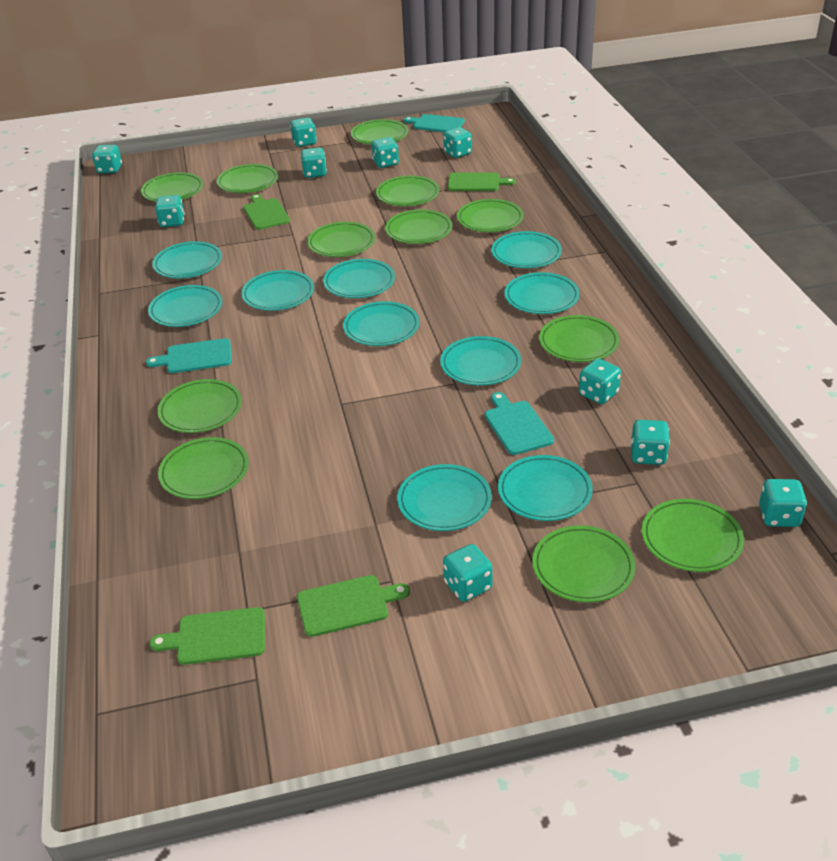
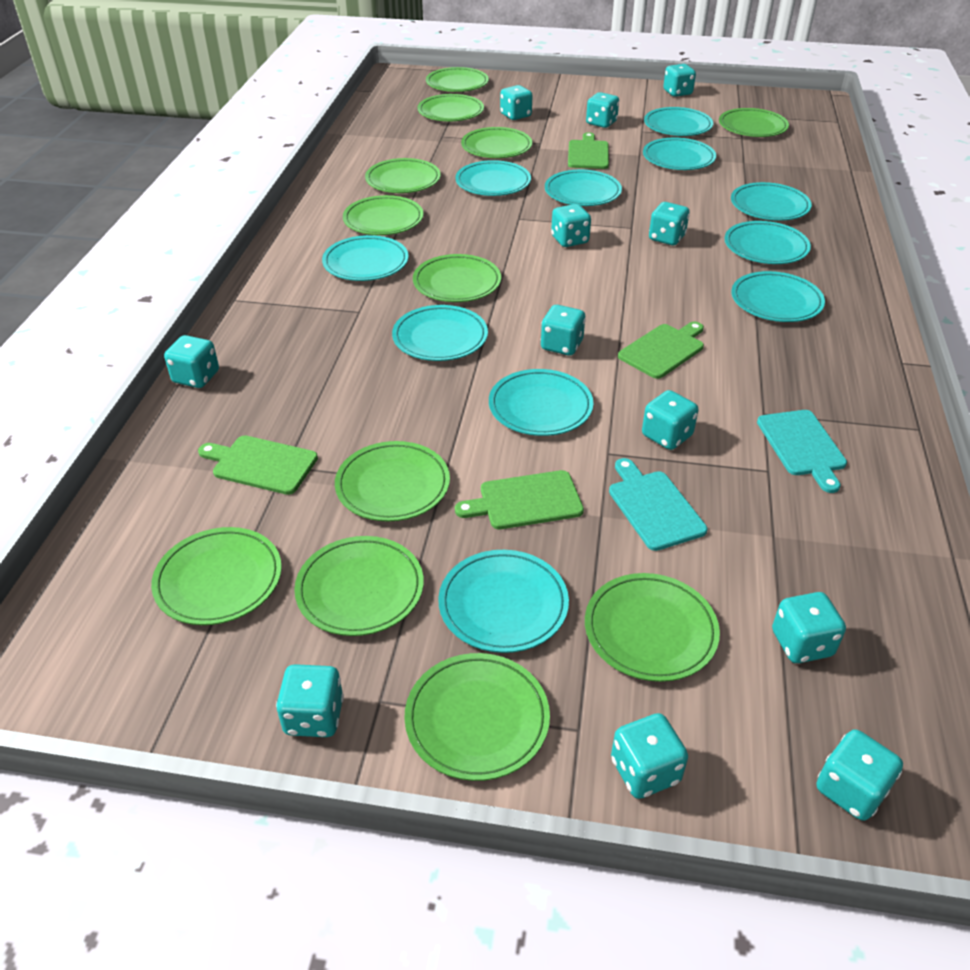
turquoise cutting board: [146,338,232,373] [404,114,465,132] [485,392,554,455] = 3 -> [609,458,707,551] [757,410,847,493] = 2
turquoise dice: [92,145,122,173] [155,195,185,227] [290,118,317,147] [300,148,327,178] [371,137,399,168] [443,127,472,158] [443,544,492,602] [579,358,621,404] [631,420,670,465] [759,479,807,527] = 10 -> [164,335,219,388] [276,664,344,737] [500,85,533,120] [541,305,586,356] [551,204,591,247] [586,92,619,128] [611,713,688,799] [642,390,699,450] [649,202,690,245] [663,64,696,97] [772,592,846,663] [817,729,903,821] = 12
turquoise plate: [148,285,222,327] [152,241,222,278] [241,270,314,311] [323,259,395,298] [343,301,420,346] [397,464,492,531] [440,336,521,385] [491,231,562,268] [498,455,593,521] [505,272,580,314] = 10 -> [322,235,409,281] [392,305,488,361] [438,550,569,653] [455,160,531,196] [489,369,594,436] [545,170,622,206] [643,138,716,170] [644,107,713,136] [724,221,811,264] [731,182,812,221] [731,271,825,322] = 11

